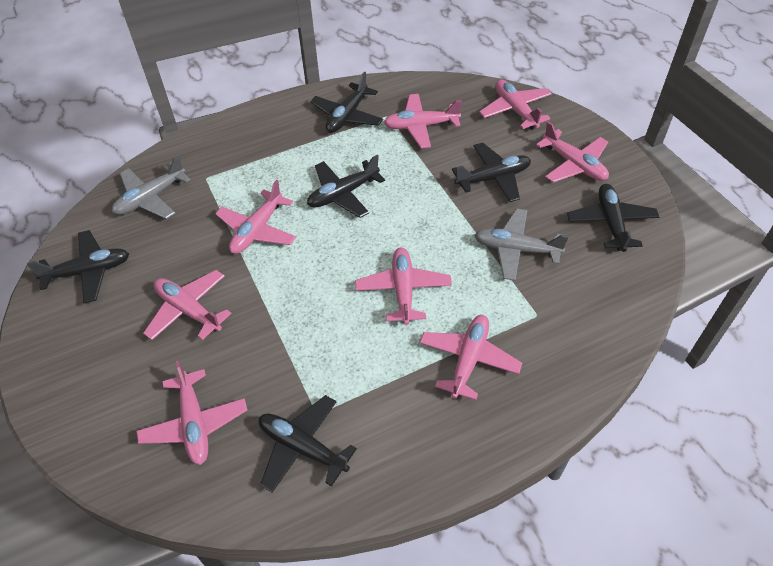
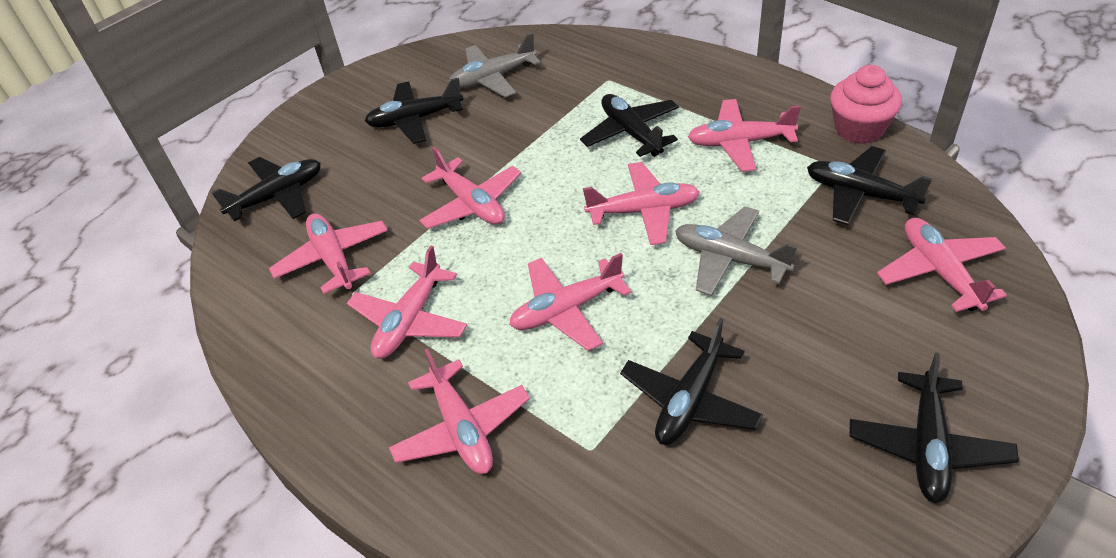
pink cupcake: none = 0 -> [830,65,902,144] = 1

